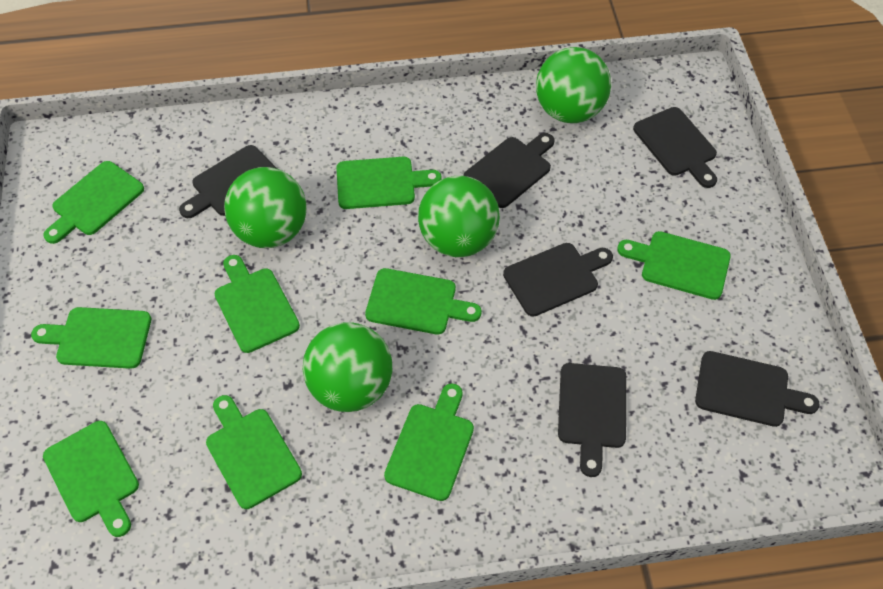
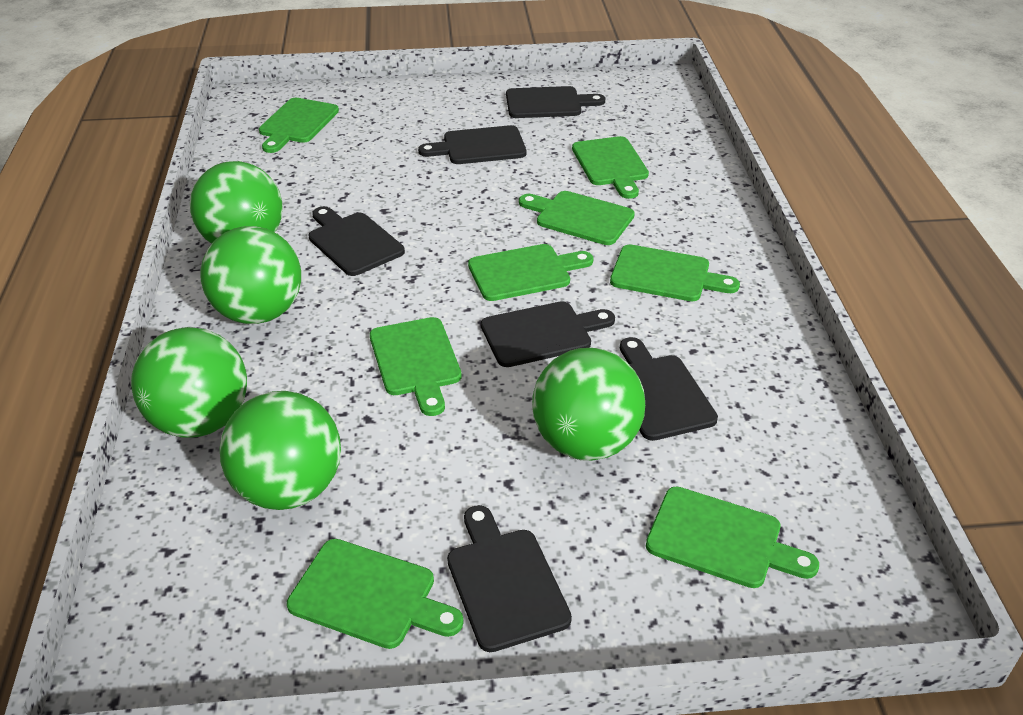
green ball: [224,167,307,248] [303,322,392,412] [418,176,500,257] [536,47,611,123] = 4 -> [131,327,247,438] [190,161,283,244] [200,226,301,324] [219,391,341,510] [532,348,645,461] = 5
green cutting board: [31,307,151,369] [43,161,144,244] [43,421,139,537] [206,395,302,509] [215,255,300,353] [336,157,442,209] [365,268,481,334] [384,384,474,501] [617,231,731,300] = 9 -> [259,98,339,153] [287,539,464,649] [370,317,462,416] [468,244,594,301] [519,191,635,245] [572,136,649,199] [610,245,740,301] [646,486,819,588] = 8

